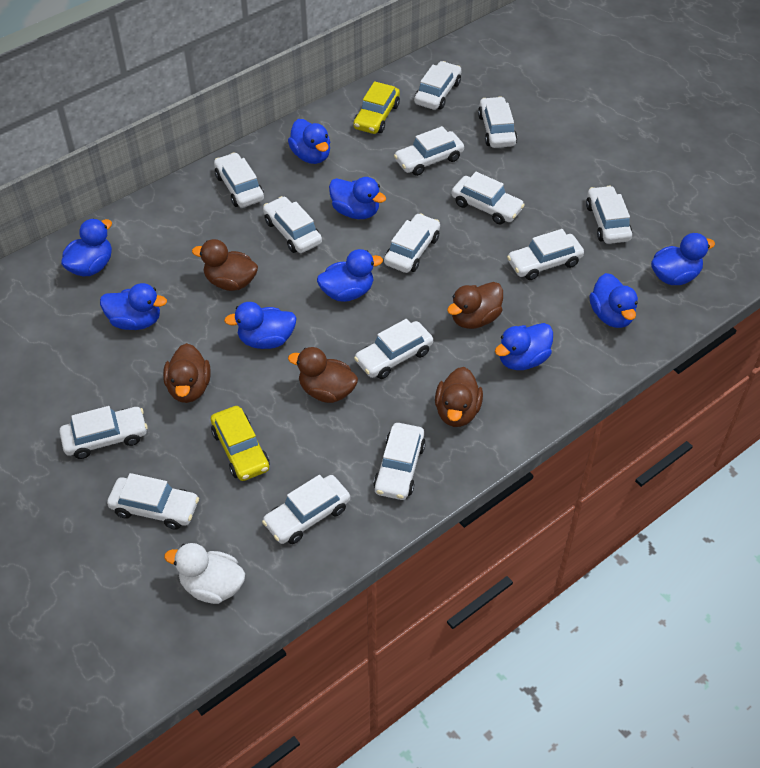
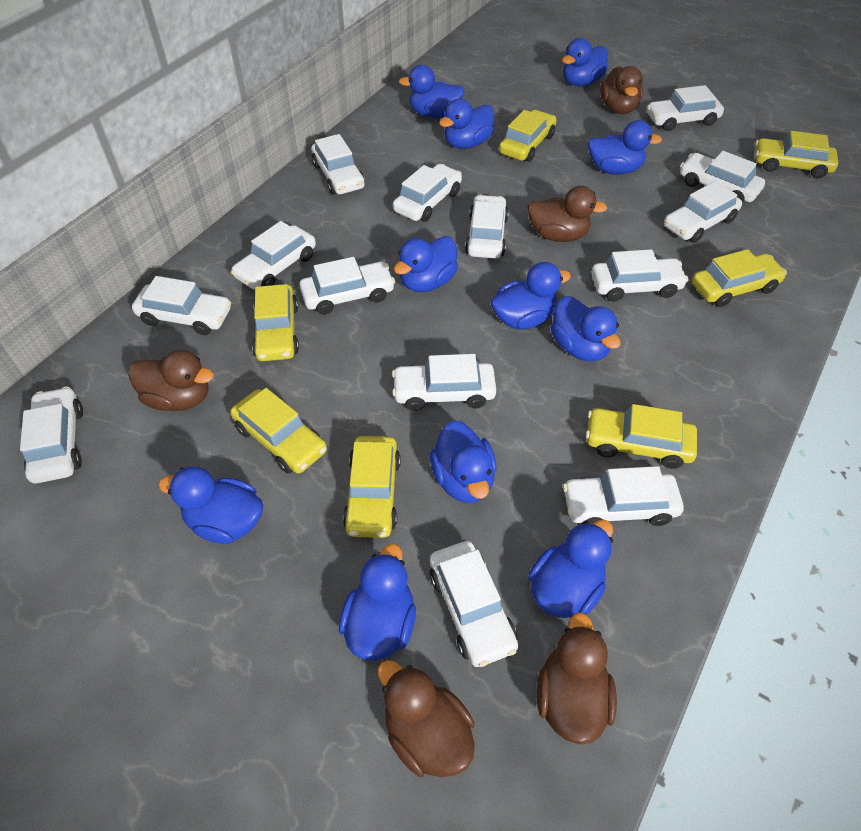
blue duck: [61,219,112,276] [100,283,167,330] [224,302,297,349] [288,119,330,164] [317,249,383,302] [329,177,386,219] [495,323,553,370] [589,273,638,328] [651,233,715,285] = 9 -> [158,466,263,544] [339,544,416,661] [394,236,458,292] [399,65,465,118] [430,420,497,503] [439,98,494,149] [490,262,571,329] [528,519,613,618] [550,296,620,361] [562,38,608,86] [588,120,662,174] = 11
white duck: [164,543,245,604] = 1 -> none = 0
yellow car: [211,406,269,481] [353,81,400,134] = 2 -> [230,388,327,474] [252,284,299,361] [343,436,401,538] [499,110,557,162] [586,404,697,469] [692,249,787,307] [755,131,838,178] = 7

